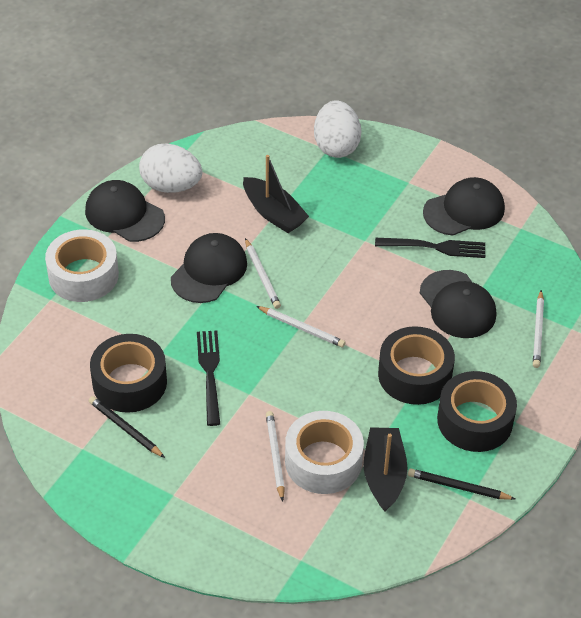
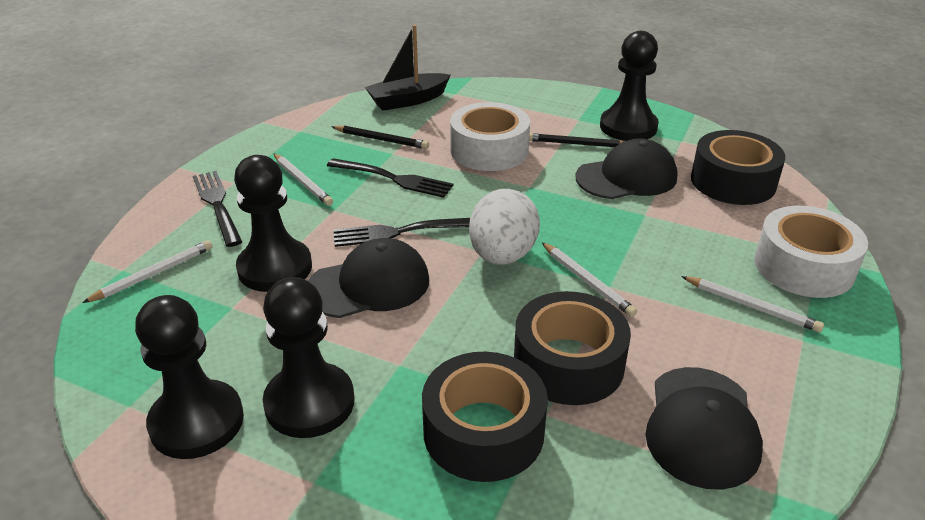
black boat: [243,155,309,233] [364,427,407,511] = 2 -> [365,25,451,111] = 1
black cap: [85,180,165,242] [171,233,247,303] [420,270,496,338] [423,177,505,236] = 4 -> [308,238,429,318] [575,138,677,199] [646,367,763,490] = 3
black fork: [197,331,220,426] [375,238,485,258] = 2 -> [193,171,242,247] [327,158,453,198] [333,218,470,247] = 3
black pawn: none = 0 -> [135,295,244,459] [234,155,312,292] [263,277,355,438] [600,31,659,141] = 4
white egg: [139,144,202,193] [314,100,361,158] = 2 -> [469,189,540,265] = 1

